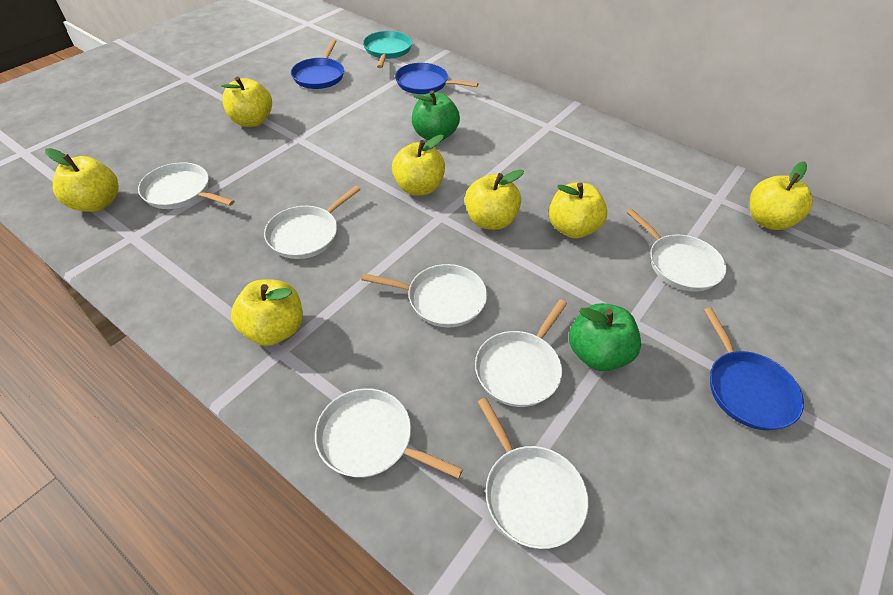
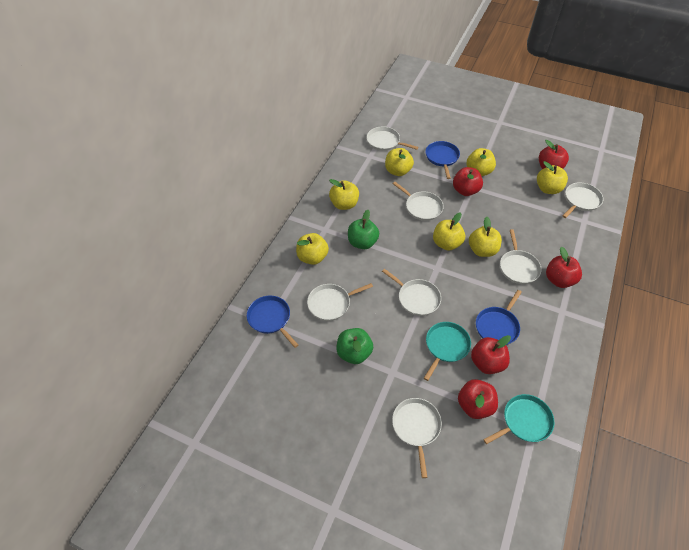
red apple: none = 0 -> [453,167,483,196] [458,379,498,419] [471,335,511,374] [539,140,569,169] [546,247,582,288] = 5
turquoise pan: [363,31,412,68] = 1 -> [424,322,471,381] [483,394,554,444] = 2

